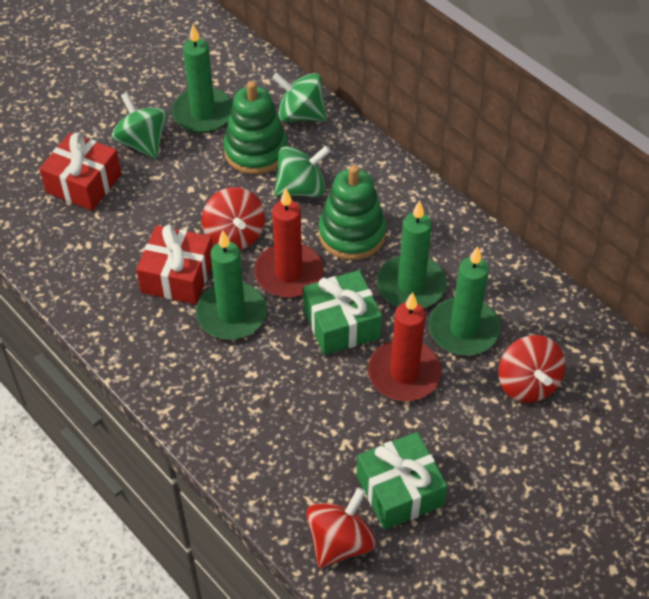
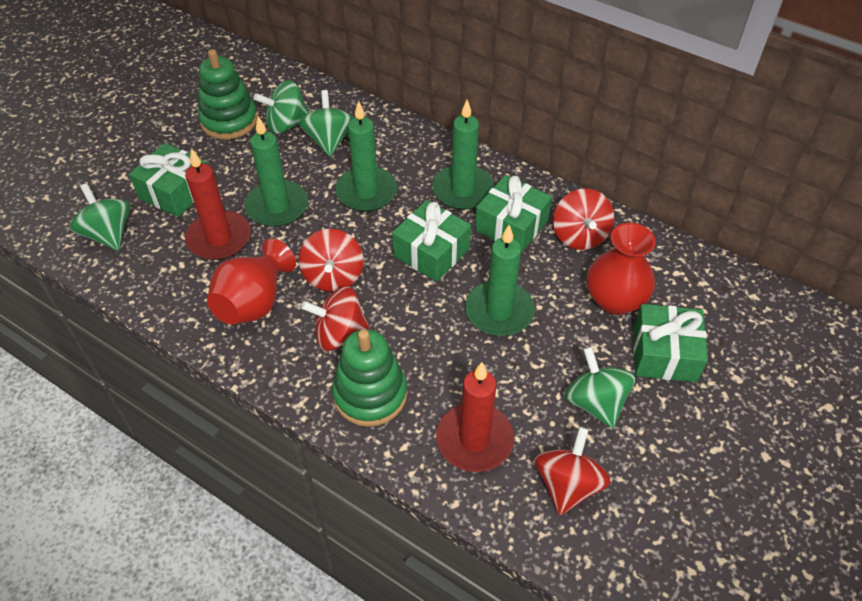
green gift: [303,270,382,355] [357,432,447,530] = 2 -> [129,143,206,217] [392,200,471,282] [475,175,552,253] [634,304,708,382] = 4
green spinning top: [112,92,167,159] [272,73,327,122] [274,146,331,197] = 3 -> [70,183,130,251] [254,80,309,134] [299,90,353,157] [565,347,635,428] = 4
red gift: [39,132,122,211] [136,225,213,304] = 2 -> none = 0
red spinning top: [202,187,265,250] [306,487,376,568] [499,335,565,403] = 3 -> [299,229,364,292] [301,287,371,351] [535,427,611,515] [553,188,614,250] = 4
red vase: none = 0 -> [207,239,296,324] [587,223,656,315] = 2

